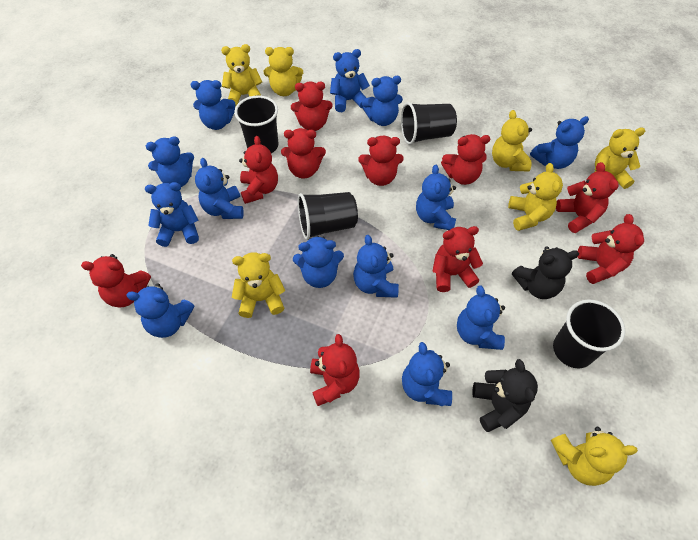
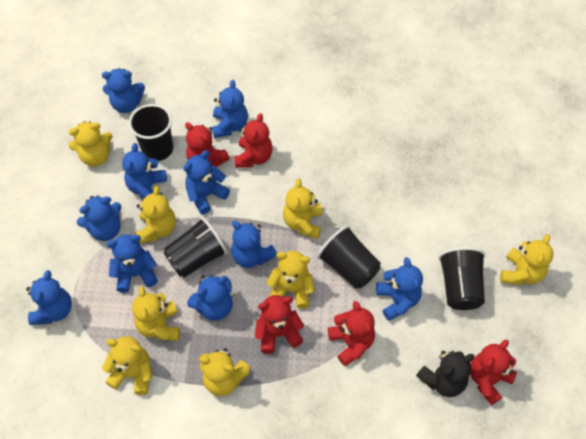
black teddy bear: [473,359,538,432] [512,246,579,299] = 2 -> [416,351,474,397] = 1
blue teddy bear: [126,283,194,338] [145,182,199,247] [146,136,194,187] [191,80,235,130] [195,158,244,219] [293,235,344,288] [330,49,370,112] [353,235,399,298] [362,76,403,126] [402,342,452,406] [416,165,456,230] [457,285,505,350] [530,116,589,169] = 13 -> [26,270,72,325] [77,195,122,241] [102,68,145,113] [107,234,158,293] [122,143,167,198] [183,150,230,214] [187,275,233,321] [212,80,248,138] [231,221,277,268] [376,257,423,321] = 10
red teddy bear: [81,254,151,308] [239,136,278,204] [281,128,326,179] [291,82,333,131] [310,334,360,406] [358,136,404,186] [432,226,483,292] [441,134,490,185] [556,162,619,233] [578,214,644,284] = 10 -> [185,122,230,167] [234,113,273,168] [255,295,304,354] [328,301,375,366] [470,340,517,405] = 5
yellow teddy bear: [221,44,262,106] [232,252,285,318] [264,47,303,96] [492,110,532,171] [508,163,563,231] [551,427,638,486] [595,128,645,189] = 7 -> [69,121,113,167] [102,336,152,395] [132,286,180,341] [136,186,176,243] [199,348,250,396] [267,251,315,309] [283,179,322,239] [500,234,554,285] = 8

